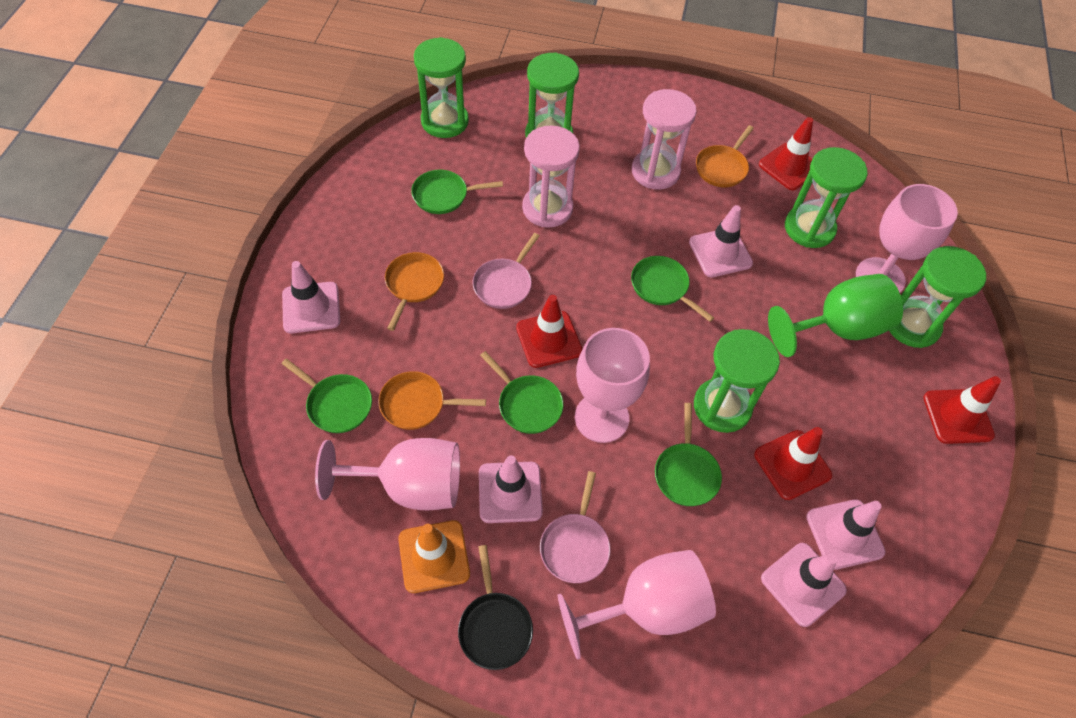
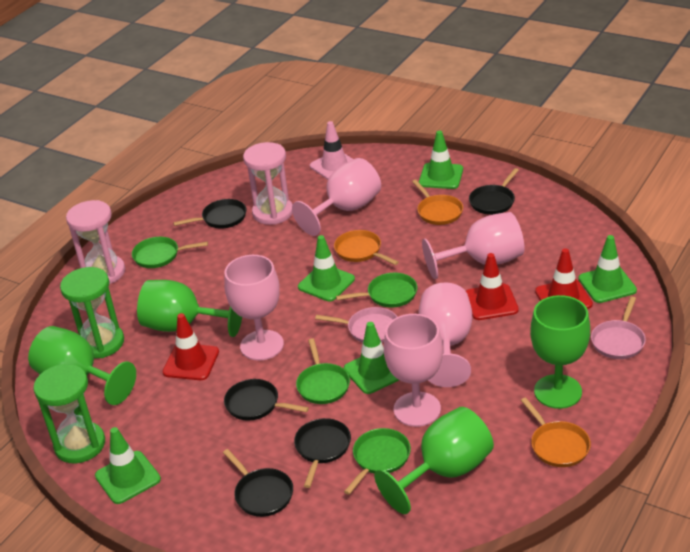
black pan: [458,545,533,670] = 1 -> [173,199,247,229] [223,449,293,517] [224,379,309,421] [294,418,351,488] [469,168,519,215] = 5
green goblet: [768,274,903,357] = 1 -> [28,326,136,405] [137,280,242,337] [374,407,494,514] [530,295,590,409] = 4
green hourglass: [414,37,469,138] [525,52,579,138] [694,329,780,433] [785,147,868,248] [889,246,986,348] = 5 -> [33,364,105,463] [60,267,124,358] = 2
green pan: [282,359,372,433] [411,170,503,214] [480,351,564,434] [631,256,714,322] [655,403,722,506] = 5 -> [132,237,208,268] [296,338,350,404] [336,273,417,308] [344,428,411,495] = 4
green traffic cone: none = 0 -> [95,427,161,504] [298,235,355,301] [344,322,399,394] [419,131,463,189] [578,235,637,303] = 5
orange traffic cone: [398,520,470,593] = 1 -> none = 0
pink goblet: [315,438,460,510] [558,550,716,660] [575,328,650,443] [856,184,958,293] = 4 -> [224,255,284,361] [292,158,381,236] [384,314,443,427] [418,282,472,387] [422,212,525,279] = 5
pink traffic cone: [282,261,340,333] [479,455,543,523] [689,205,753,277] [761,543,847,627] [806,499,886,570] = 5 -> [310,121,353,180] = 1
red traffic cone: [516,295,582,368] [754,427,832,500] [759,117,813,190] [923,376,1001,444] = 4 -> [163,313,219,380] [466,253,519,320] [535,248,593,309] = 3

